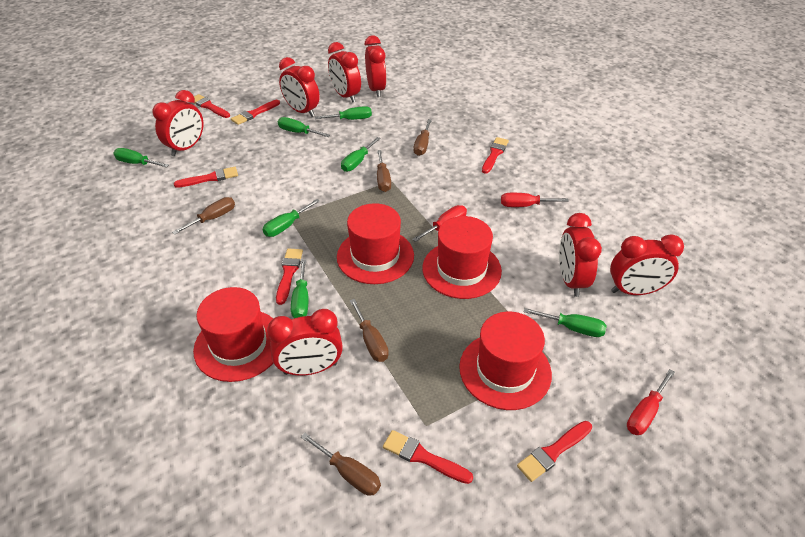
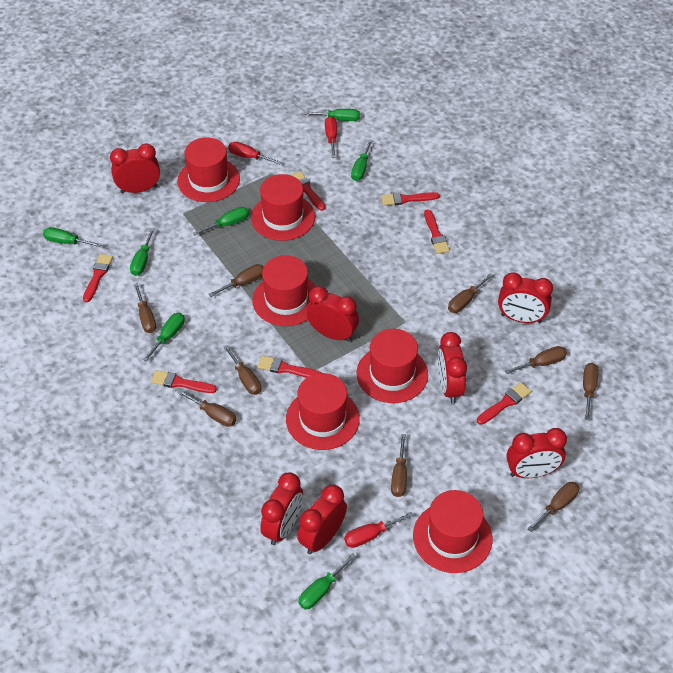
brown screwdriver: [172,197,235,235] [301,433,381,496] [350,299,389,362] [377,150,391,192] [414,119,432,156] = 5 -> [134,283,156,333] [178,390,237,427] [208,264,264,297] [224,345,261,395] [391,434,407,497] [448,274,493,313] [505,346,567,374] [528,482,579,532] [583,363,599,420] = 9
red hat: [193,287,273,382] [337,203,414,284] [422,216,502,299] [459,312,552,410] = 4 -> [177,138,240,202] [251,174,315,241] [252,255,316,326] [286,373,360,450] [357,329,428,403] [413,490,492,573] = 6

